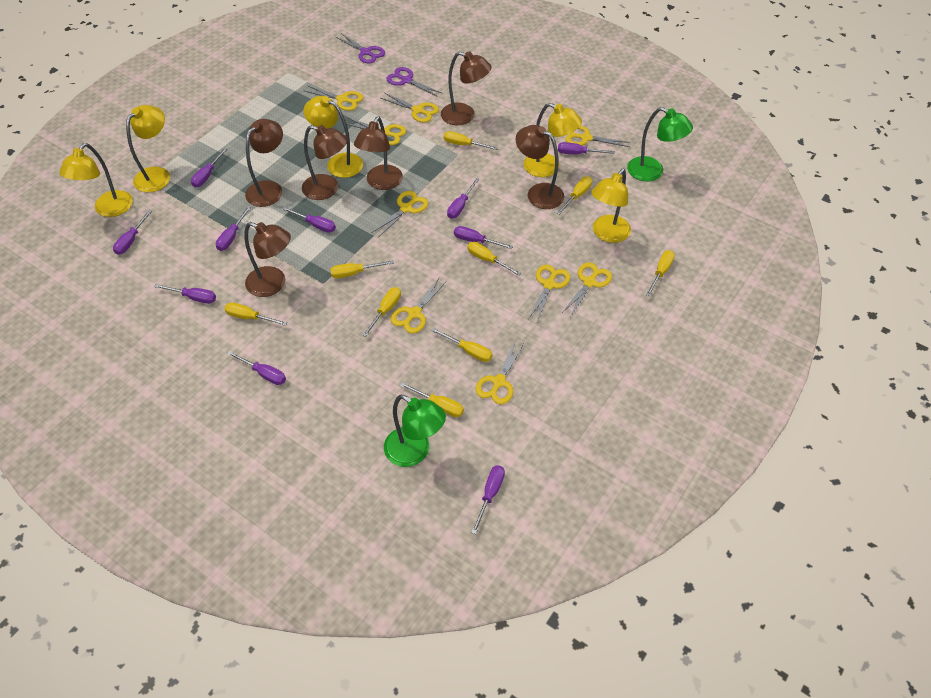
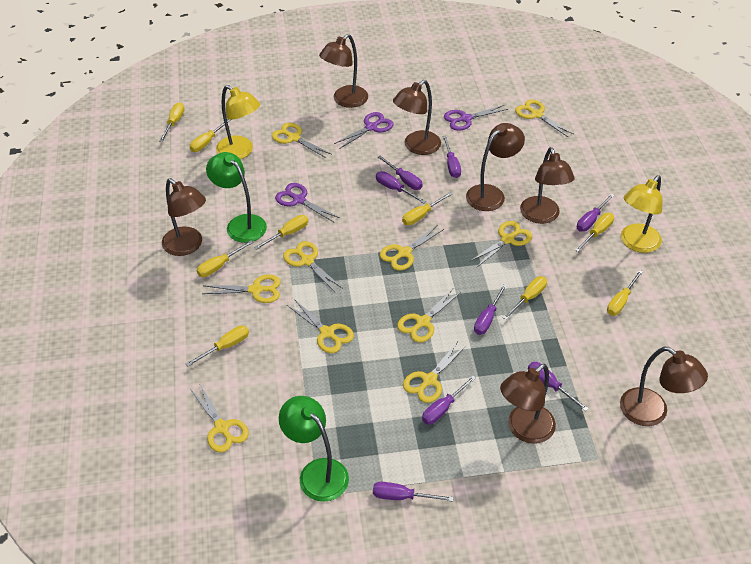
brown lamp: [244,222,291,297] [245,119,283,207] [302,125,347,200] [354,116,403,190] [441,52,491,125] [516,125,564,209] = 6 -> [162,178,206,256] [319,34,368,108] [393,80,441,155] [466,123,525,211] [500,364,556,444] [520,147,575,224] [620,347,708,426] = 7
purple scissors: [336,33,385,63] [386,67,442,97] = 2 -> [275,183,340,222] [334,112,394,149] [444,105,508,131] = 3
purple screwdriver: [113,209,153,255] [154,284,216,304] [191,148,227,188] [216,206,251,251] [227,351,286,385] [282,207,336,233] [447,178,480,219] [454,226,513,249] [471,465,505,534] [558,142,615,154] = 10 -> [373,482,453,502] [376,171,426,204] [378,156,423,190] [422,376,476,424] [443,136,461,178] [474,284,507,335] [528,362,588,411] [577,194,614,232] = 8
yellow lamp: [59,143,133,217] [126,105,170,192] [303,96,363,178] [524,103,582,177] [591,169,631,243] = 5 -> [216,85,260,159] [621,175,663,253] = 2
yellow scissors: [303,85,363,111] [346,118,406,145] [372,191,428,238] [381,93,439,123] [391,278,447,334] [476,339,525,404] [528,265,570,322] [562,262,612,316] [565,126,631,147] = 9 -> [190,385,249,453] [202,275,281,303] [272,123,332,158] [283,241,342,292] [287,299,354,353] [380,225,444,271] [397,289,461,343] [403,341,467,403] [471,221,532,267] [515,99,573,137] = 10

